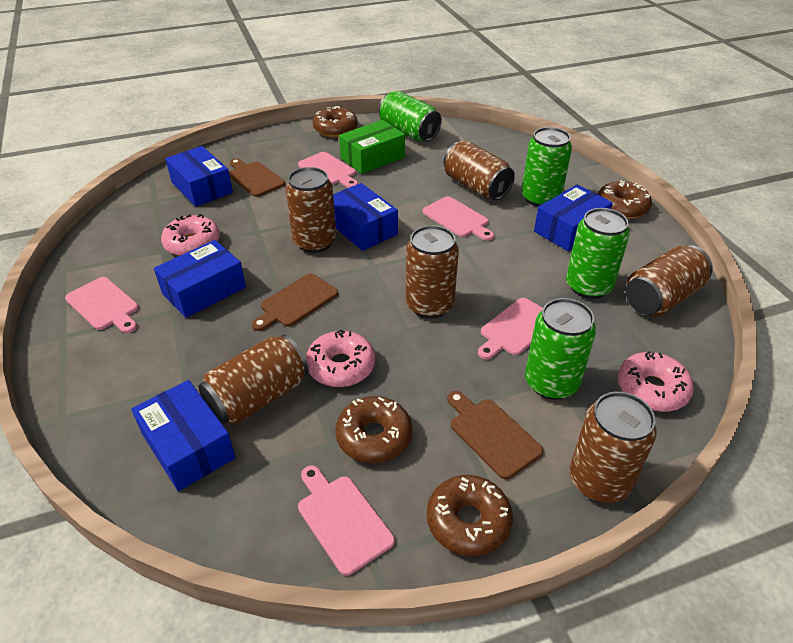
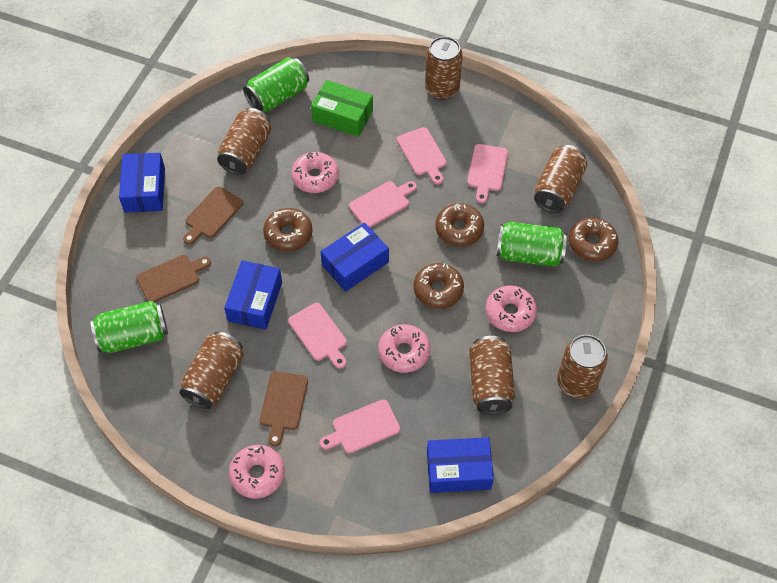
blue box: [131,380,236,491] [154,240,246,318] [165,146,233,207] [333,183,398,251] [534,185,613,251] = 5 -> [119,153,165,213] [224,260,282,329] [320,222,389,292] [427,437,494,493] = 4
green can: [378,91,442,142] [522,127,572,207] [525,298,596,400] [566,208,630,299] = 4 -> [90,301,168,353] [243,57,309,112] [496,222,567,267] = 3
pink donut: [161,214,220,256] [306,330,375,387] [618,351,694,412] = 3 -> [229,445,285,499] [291,152,339,193] [378,324,430,373] [486,285,537,332] = 4

